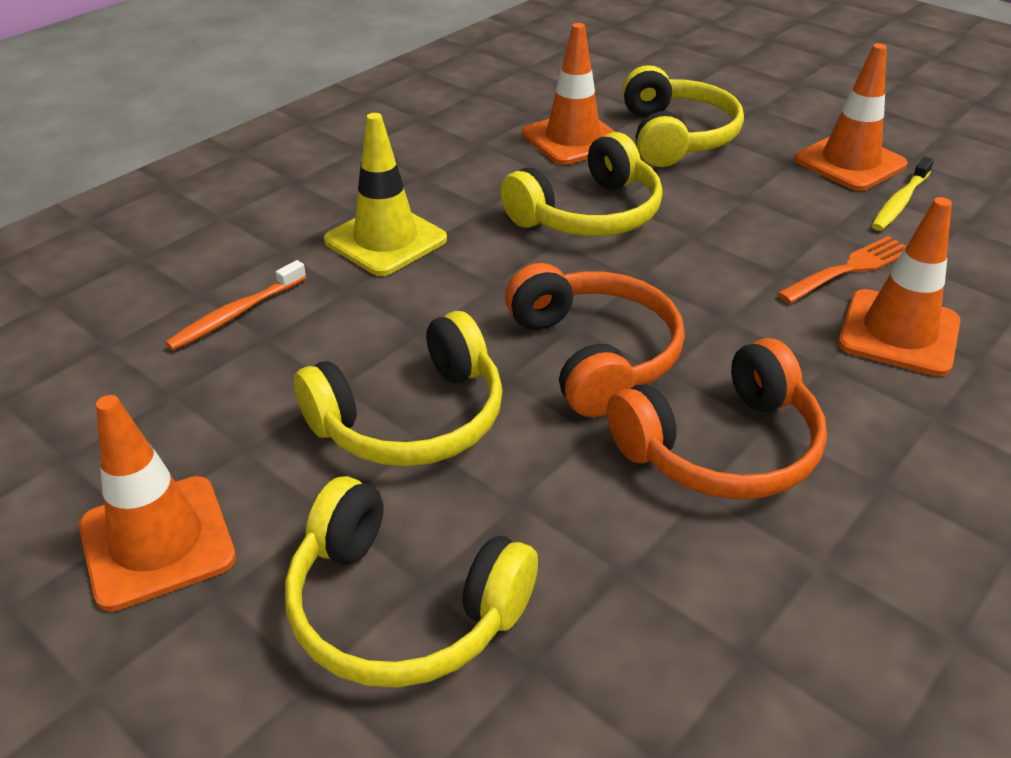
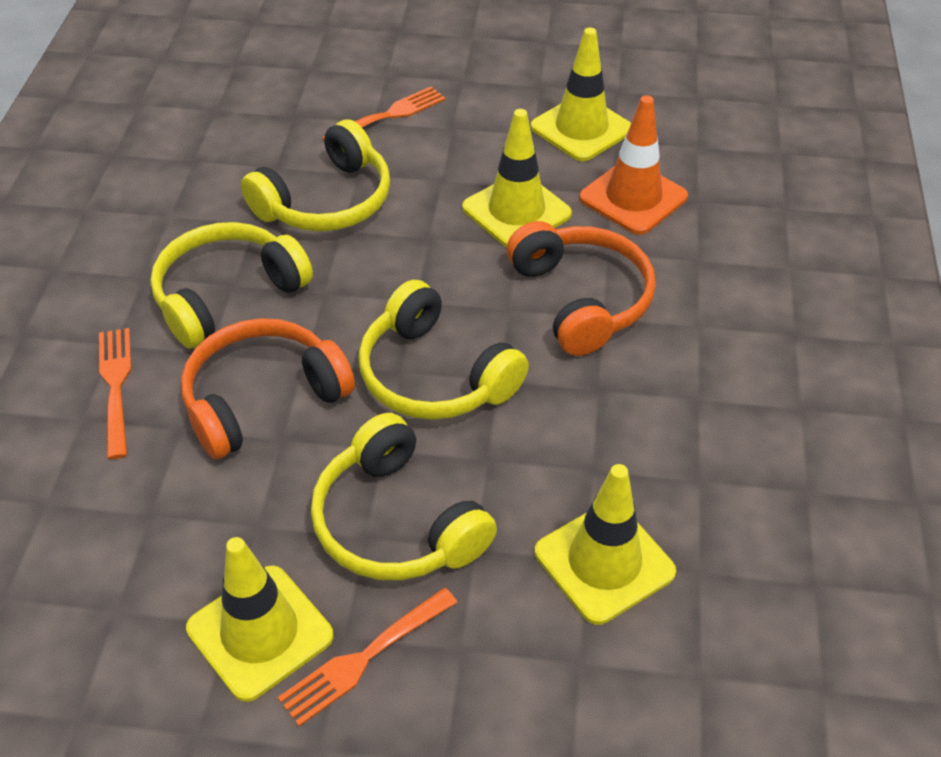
orange fork: [777,236,906,303] = 1 -> [99,328,131,459] [278,588,458,726] [322,86,445,140] = 3
orange toothbrush: [165,260,306,350] = 1 -> none = 0
orange traffic cone: [79,395,236,612] [522,23,615,165] [795,43,908,191] [838,197,961,376] = 4 -> [580,95,688,235] = 1
yellow toothbrush: [871,157,934,231] = 1 -> none = 0
yellow traffic cone: [324,113,447,276] = 1 -> [186,537,333,702] [462,109,572,247] [531,28,631,161] [535,464,676,625] = 4

